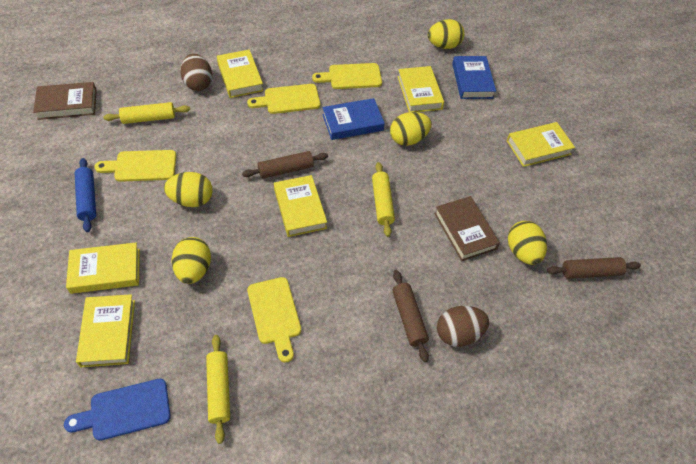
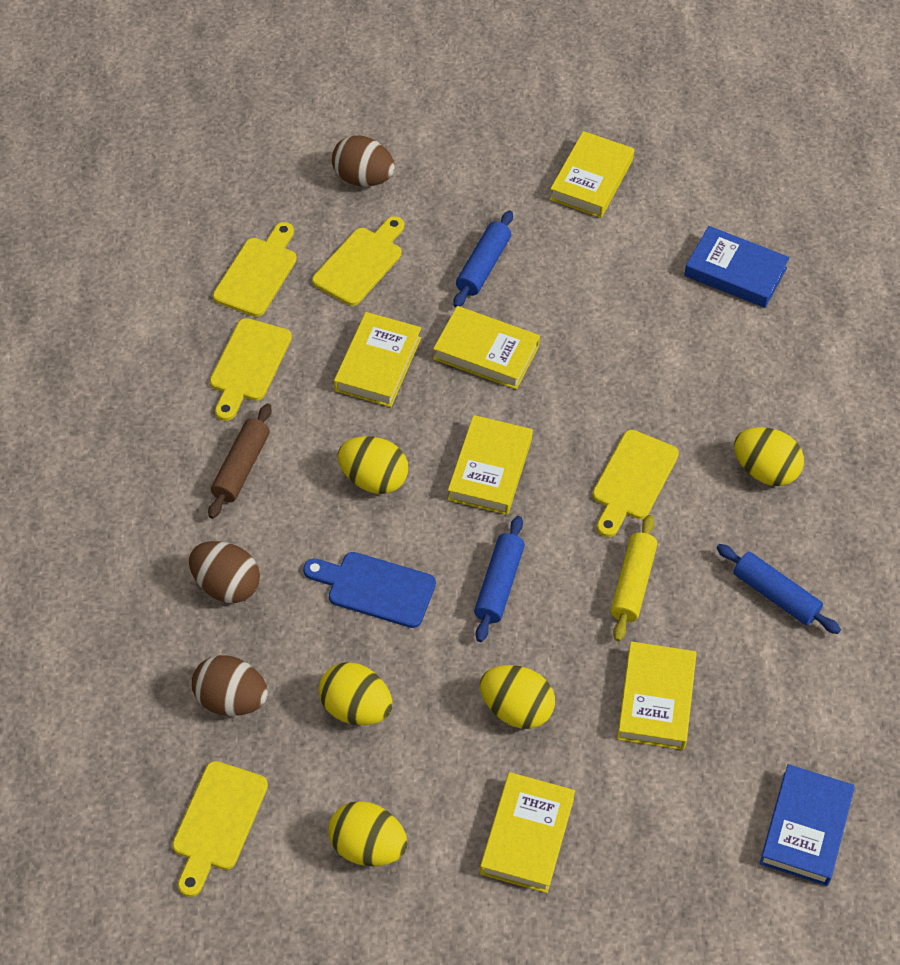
blue rolling pin: [75,158,96,232] = 1 -> [454,210,513,307] [474,516,525,642] [717,544,841,634] = 3
brown book: [33,82,97,120] [434,196,500,261] = 2 -> none = 0
brown egg: [180,53,212,91] [437,306,489,347] = 2 -> [189,541,260,603] [192,655,268,716] [332,135,395,187] = 3
brown rolling pin: [242,151,328,179] [392,270,429,362] [547,257,641,279] = 3 -> [208,404,272,519] = 1
yellow cutting board: [94,150,176,182] [247,84,320,114] [247,277,301,363] [312,63,382,89] = 4 -> [172,761,268,897] [210,318,292,421] [213,222,297,317] [312,216,404,306] [592,430,679,537] = 5
yellow rolling pin: [103,102,190,124] [206,335,230,444] [372,162,395,237] = 3 -> [611,515,657,641] = 1

